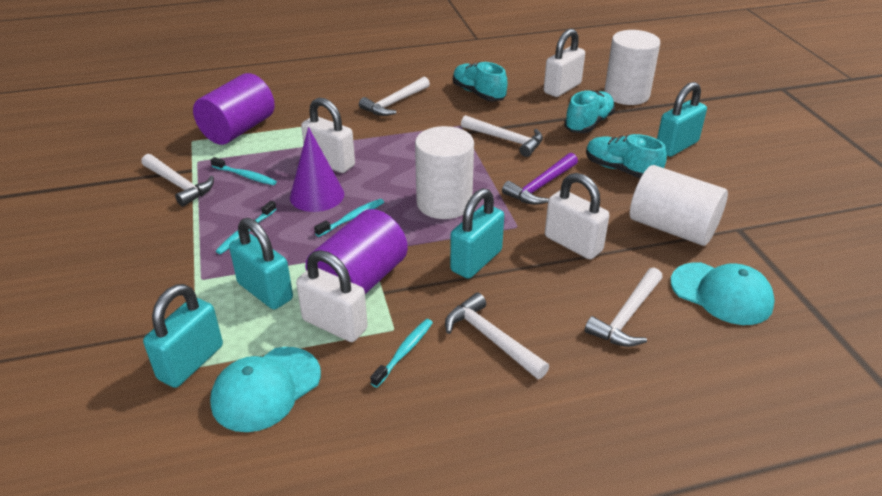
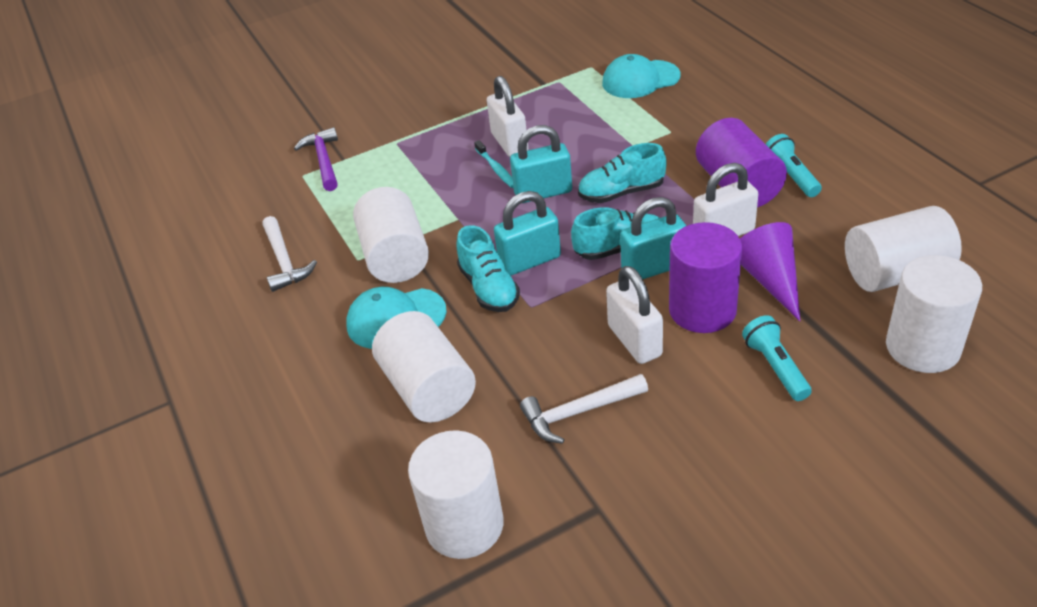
turquoise flashlight: none = 0 -> [742,315,812,401] [766,134,822,197] = 2
turquoise padlock: [143,284,223,388] [229,218,293,310] [450,188,504,279] [657,82,707,157] = 4 -> [494,191,561,275] [510,125,572,203] [620,197,686,279] = 3
turquoise toothbrush: [211,157,277,185] [216,201,277,254] [314,199,384,237] [370,319,433,388] = 4 -> [474,140,513,188] = 1
white cylinder: [415,126,474,219] [604,30,660,105] [630,165,728,246] = 3 -> [353,187,429,283] [372,311,476,422] [408,430,504,559] [845,206,962,292] [886,255,982,373] = 5
white hammer: [141,154,214,207] [359,77,430,116] [445,293,549,379] [461,115,543,157] [585,268,663,347] = 5 -> [262,216,317,292] [520,374,648,444] = 2
white padlock: [296,250,368,342] [301,98,355,173] [544,29,585,97] [545,173,610,259] = 4 -> [487,76,528,157] [606,266,663,364] [693,163,758,236] = 3

